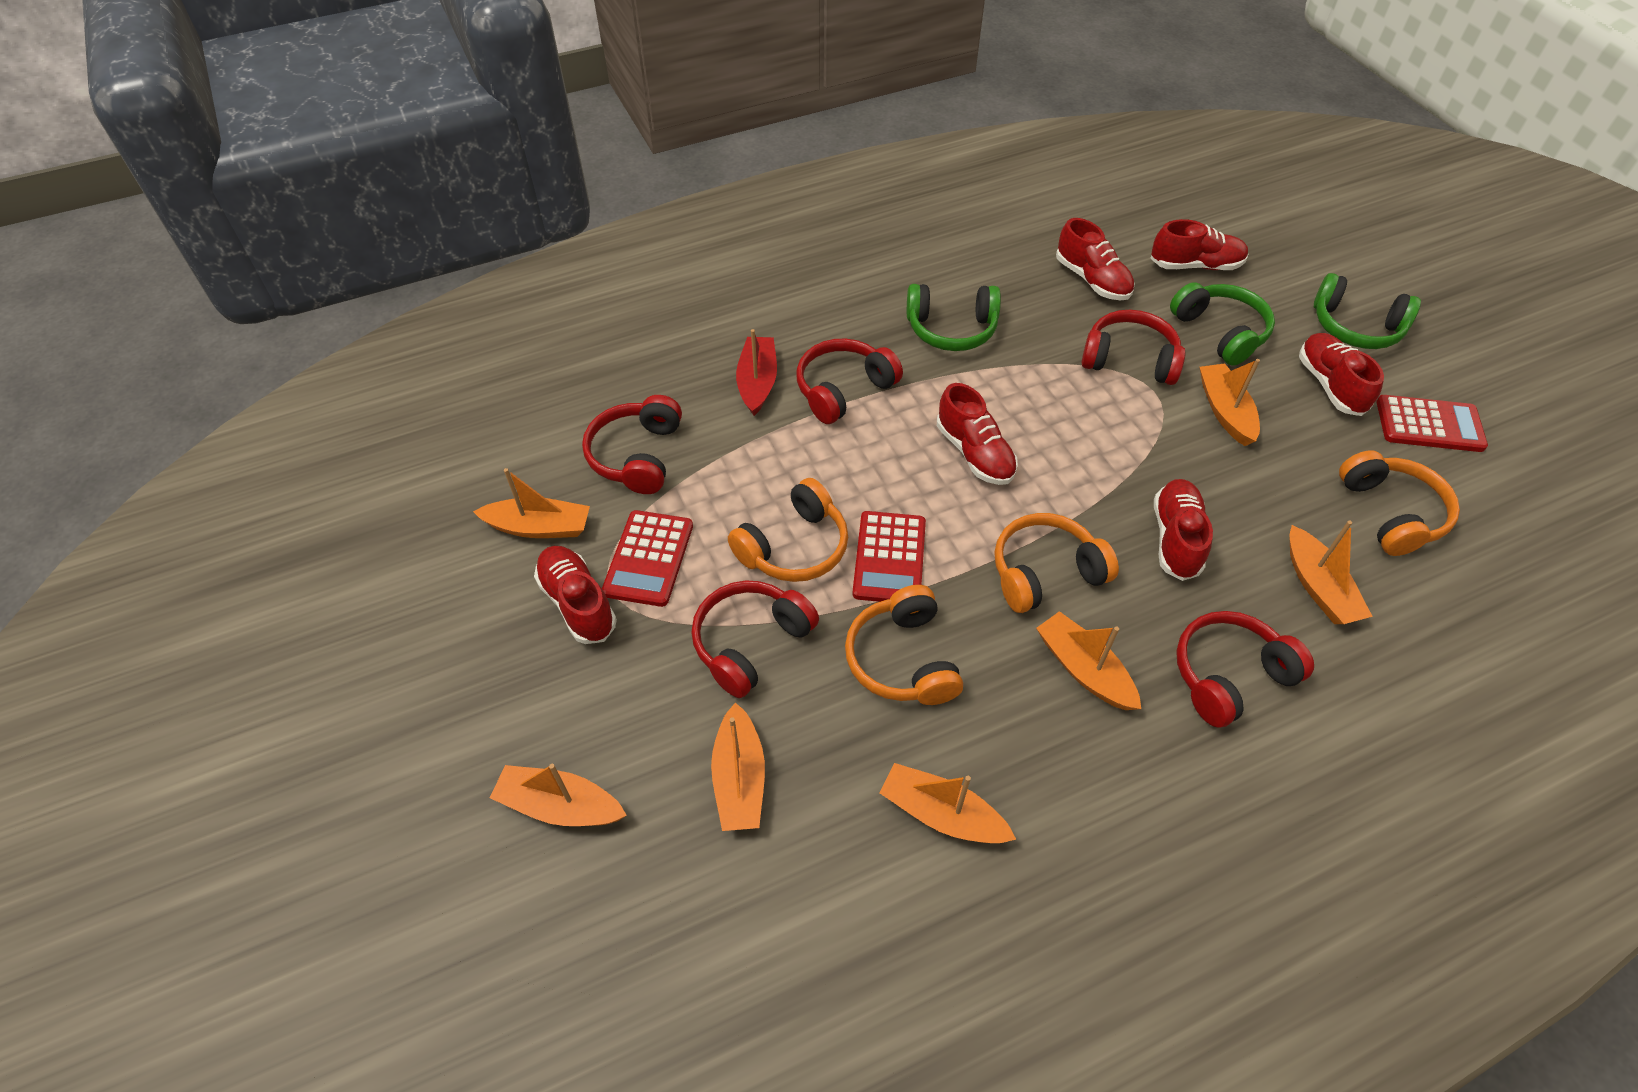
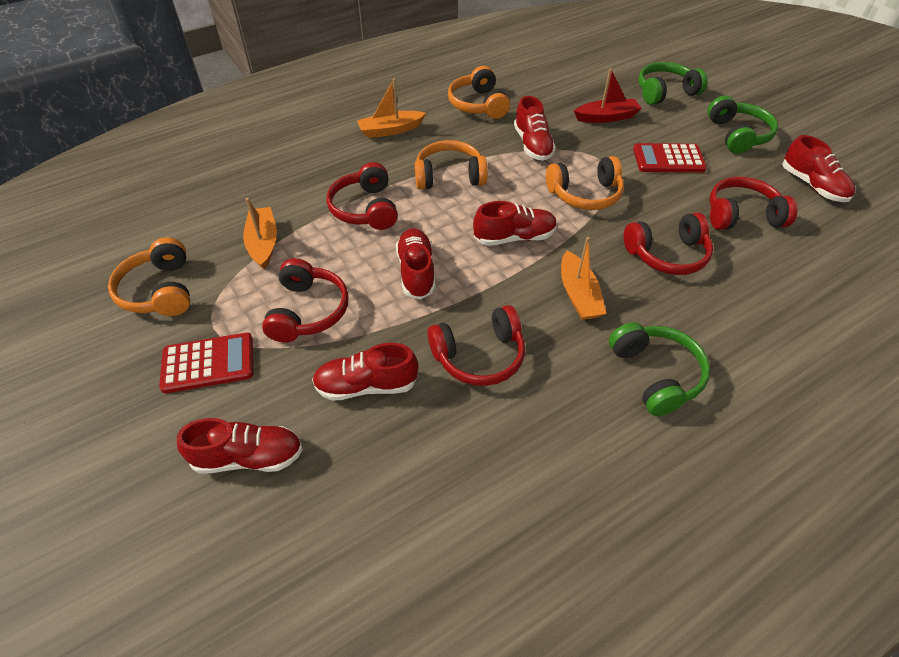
orange boat: [473,468,590,538] [490,764,627,826] [711,702,765,831] [879,763,1016,843] [1036,611,1141,710] [1200,359,1260,446] [1290,520,1373,624] = 7 -> [243,198,277,269] [357,79,426,138] [561,237,606,320] = 3
red calculator: [602,510,693,607] [853,511,926,602] [1376,395,1488,452] = 3 -> [159,332,253,393] [633,143,707,173] = 2

